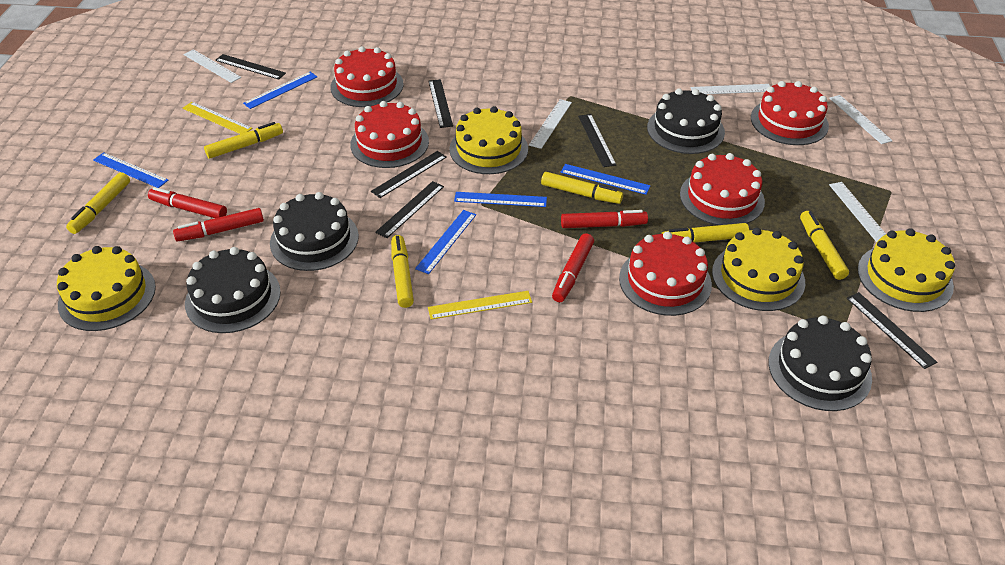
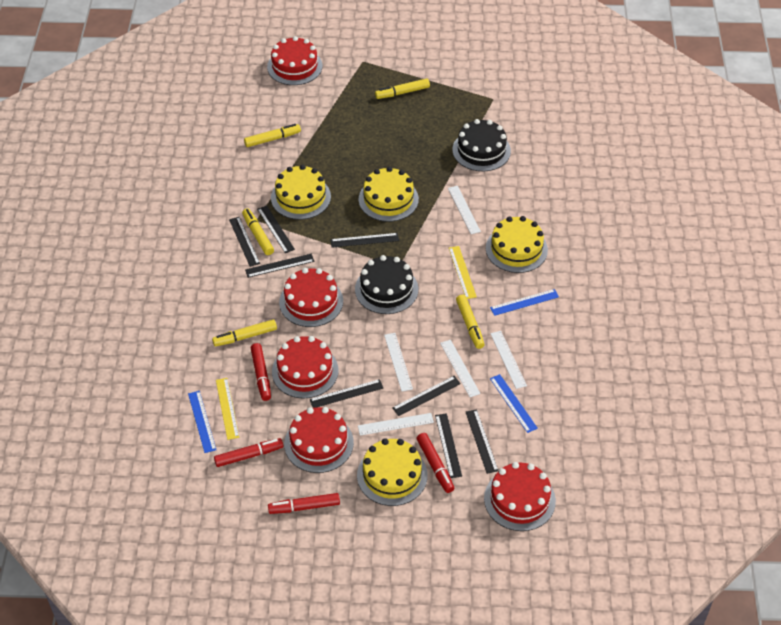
black cake: [185,247,281,333] [270,192,359,271] [647,88,725,154] [768,316,872,411] = 4 -> [355,255,418,314] [452,119,511,171] = 2
black ruler: [215,54,286,80] [371,151,447,198] [375,181,444,238] [428,79,453,128] [578,114,616,167] [847,292,937,369] = 6 -> [229,217,260,267] [245,254,314,278] [257,205,295,253] [310,379,383,408] [331,233,399,248] [392,376,461,416] [435,413,462,478] [466,409,499,474] = 8
blue ruler: [93,152,169,188] [243,72,317,109] [415,210,476,274] [454,192,547,207] [561,164,650,195] = 5 -> [188,391,216,453] [490,289,559,316] [490,374,538,433] = 3
yellow marker: [66,172,130,234] [204,122,283,158] [391,235,414,308] [541,172,623,204] [661,223,749,243] [800,211,849,280] = 6 -> [212,319,277,347] [242,208,274,255] [244,124,301,147] [375,78,430,99] [456,295,485,349] = 5

